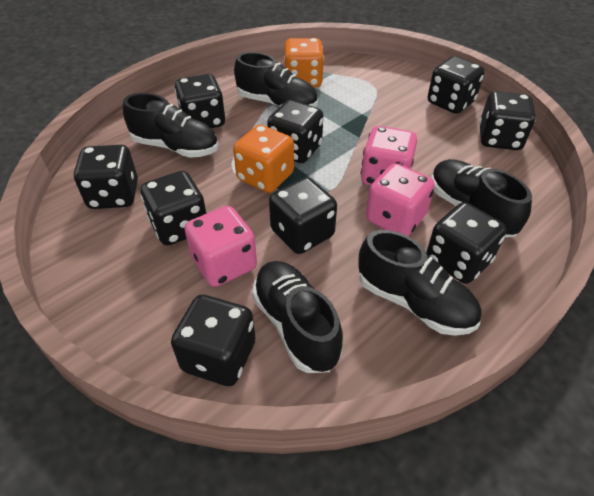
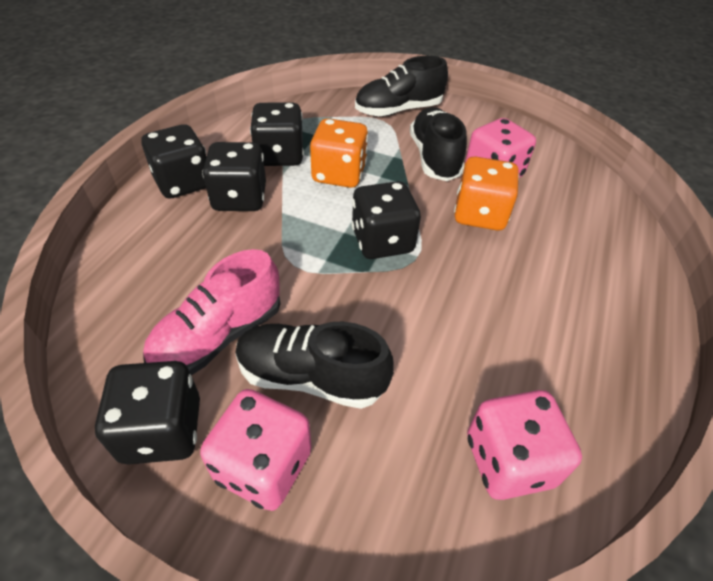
black dice: [74,145,138,209] [140,171,206,245] [171,295,256,386] [174,74,225,128] [267,100,323,163] [269,177,337,254] [426,202,507,284] [428,56,484,114] [479,91,536,150] = 9 -> [95,361,200,465] [142,124,207,198] [202,142,266,211] [250,102,304,166] [351,181,421,259] = 5
black shoe: [123,93,218,158] [234,52,318,107] [252,261,343,373] [358,230,481,336] [431,159,532,237] = 5 -> [235,322,394,409] [355,56,448,117] [410,107,467,181] = 3
pink shoe: none = 0 -> [143,249,280,375] = 1

